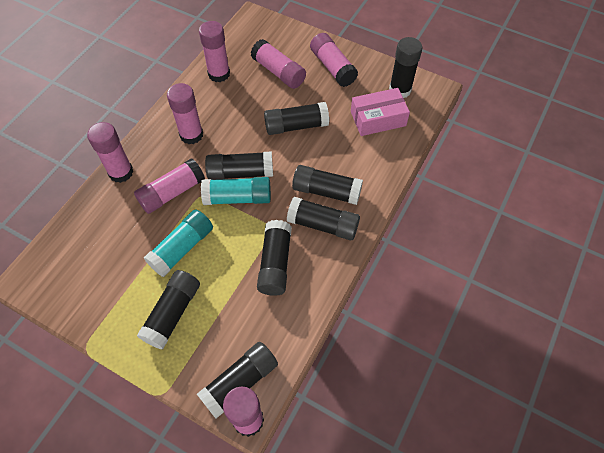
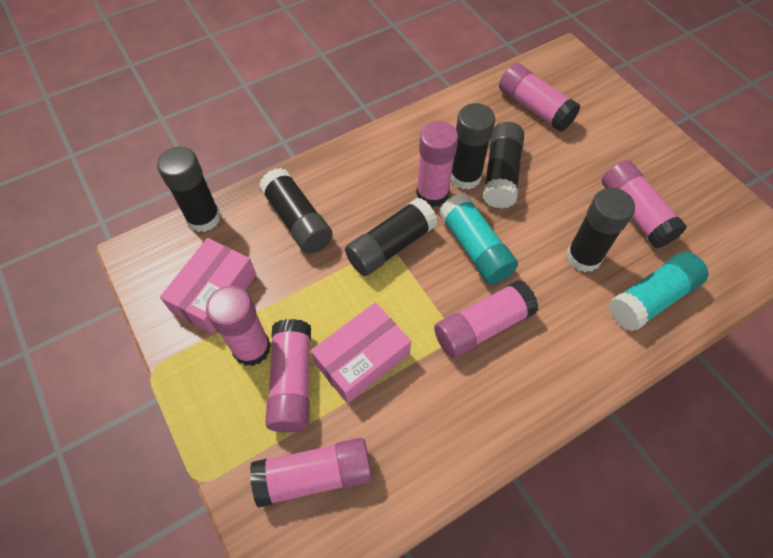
black glue stick: [137,270,200,350] [197,342,278,419] [205,151,273,180] [257,220,292,296] [264,102,329,135] [287,197,360,240] [292,165,363,205] [389,37,422,98] = 8 -> [157,146,221,232] [259,168,333,254] [345,198,438,276] [451,103,496,190] [483,122,524,209] [566,188,635,272] = 6
pink box: [351,88,410,136] = 1 -> [160,238,256,334] [311,303,411,404] = 2

